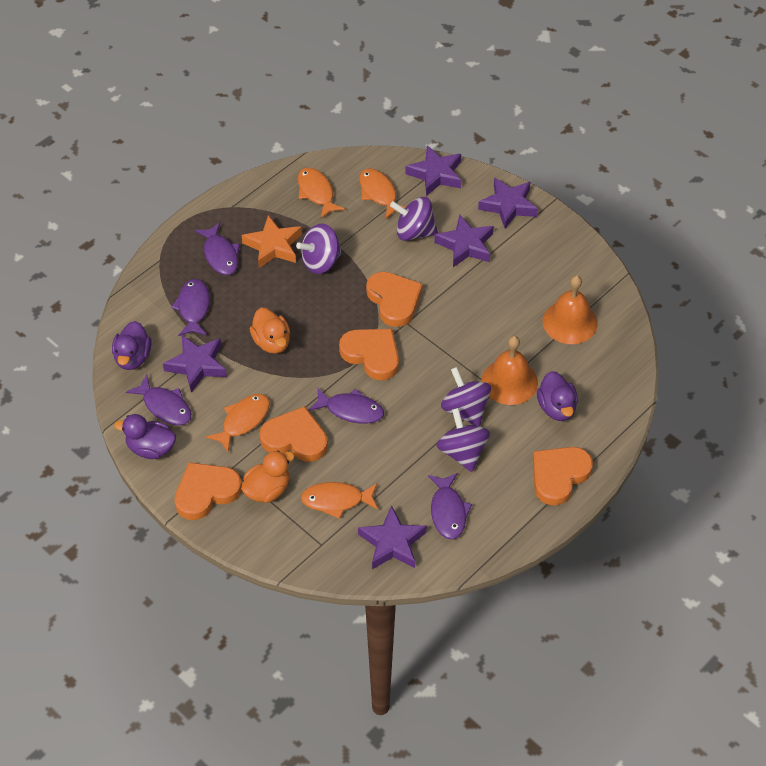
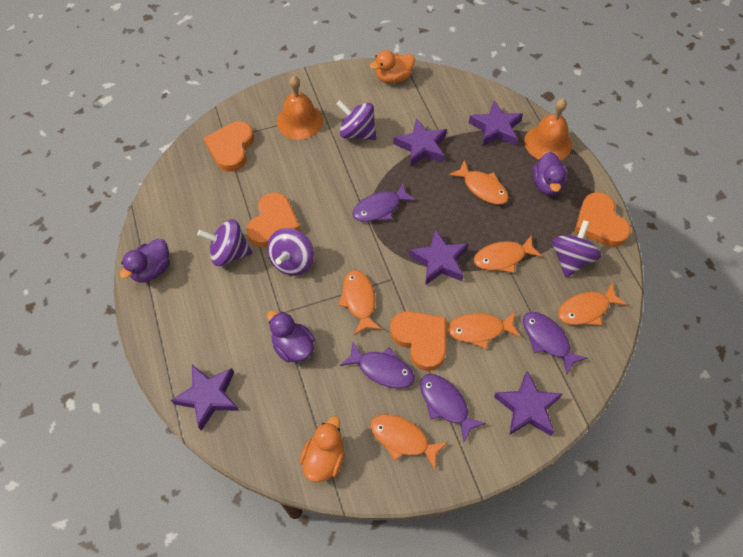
orange fish: [206,394,270,452] [298,167,345,219] [301,482,378,519] [359,168,405,219] = 4 -> [338,270,382,335] [370,414,448,469] [447,312,521,349] [448,160,509,205] [474,235,542,273] [558,283,627,325] = 6
orange heart: [174,462,242,520] [259,406,328,462] [339,329,399,380] [366,272,422,327] [533,447,593,506] = 5 -> [204,121,254,172] [246,192,301,248] [390,311,446,371] [575,192,631,247] = 4
orange star: [242,215,302,268] = 1 -> none = 0
purple fish: [126,375,191,426] [171,279,210,336] [195,222,240,275] [309,388,384,424] [428,473,472,540] = 5 -> [340,341,415,388] [352,183,416,222] [420,374,486,442] [523,312,588,375] = 4

